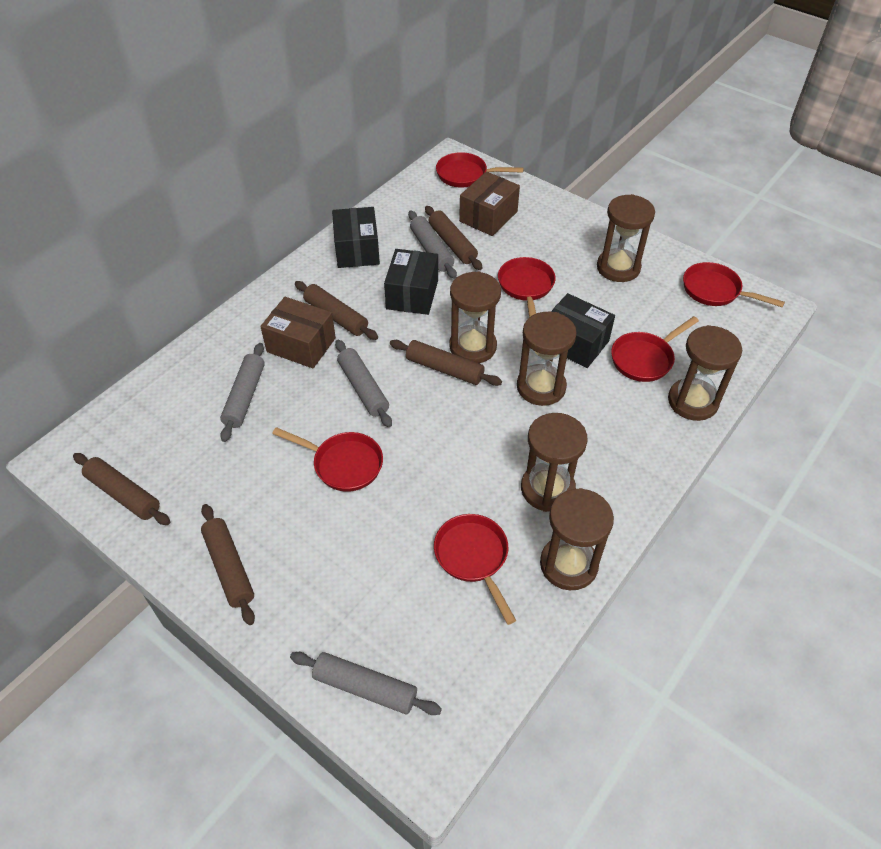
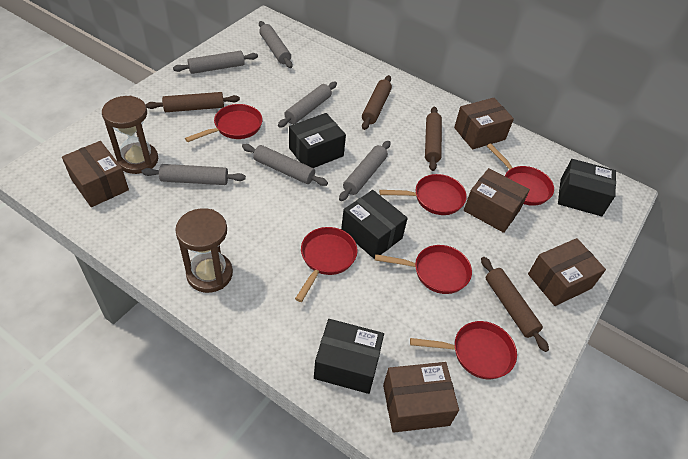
black box: [332,207,380,268] [384,249,438,315] [551,293,615,368] = 3 -> [289,113,346,168] [314,319,384,394] [341,190,408,259] [558,159,616,216] = 4
brown box: [260,297,336,368] [459,171,520,236] = 2 -> [62,141,129,207] [383,362,459,433] [454,98,514,150] [464,168,530,233] [528,238,606,306] = 5
brown hourglass: [449,271,501,363] [517,312,577,406] [521,413,588,512] [540,488,614,590] [597,194,655,282] [668,325,742,421] = 6 -> [102,96,158,174] [175,208,233,293] = 2
brown rolling pin: [73,453,170,525] [201,504,255,625] [295,281,378,340] [390,340,502,386] [425,206,482,270] = 5 -> [146,92,240,112] [362,75,392,130] [425,107,442,171] [481,257,549,352] = 4
grey rolling pin: [220,343,265,442] [290,652,442,715] [335,340,392,427] [408,210,457,279] = 4 -> [142,164,246,185] [173,51,258,74] [242,144,328,186] [259,21,293,68] [278,82,337,128] [339,141,391,201] = 6

